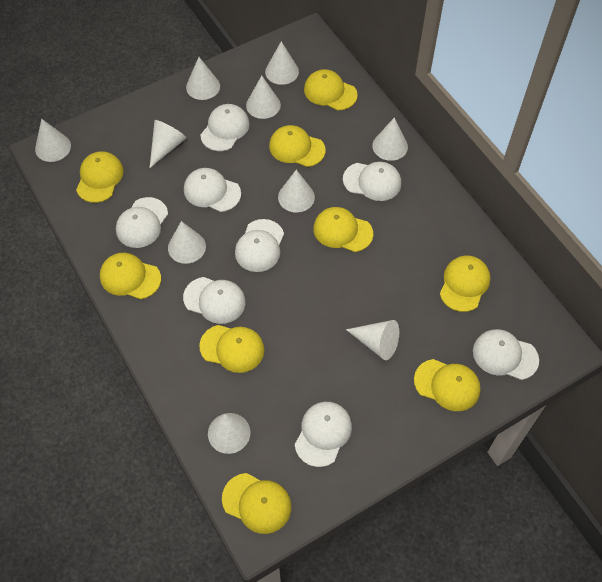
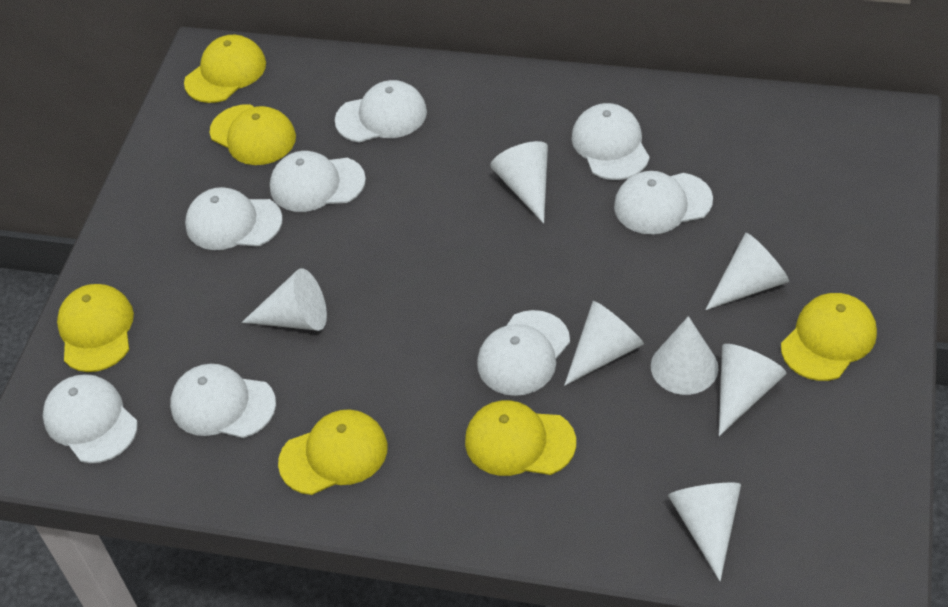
white cone: [35,119,71,162] [150,120,186,168] [168,221,206,264] [186,57,220,100] [208,413,250,454] [246,75,281,119] [265,41,299,85] [278,170,315,213] [346,320,399,360] [372,117,408,161] = 10 -> [242,268,327,331] [490,141,548,224] [564,301,644,386] [651,316,718,395] [668,483,741,581] [705,233,789,310] [719,344,786,436] = 7
yellow cap: [76,151,124,203] [100,253,161,299] [199,325,265,373] [222,473,292,534] [269,125,326,167] [304,69,358,110] [313,207,373,252] [414,359,481,411] [440,256,490,312] = 9 -> [57,284,134,372] [184,35,266,103] [210,104,296,165] [278,409,387,495] [465,400,576,476] [781,293,877,381] = 6

